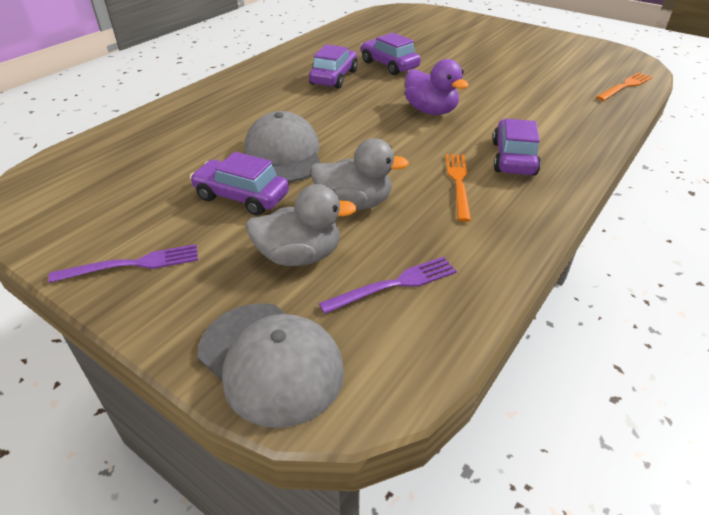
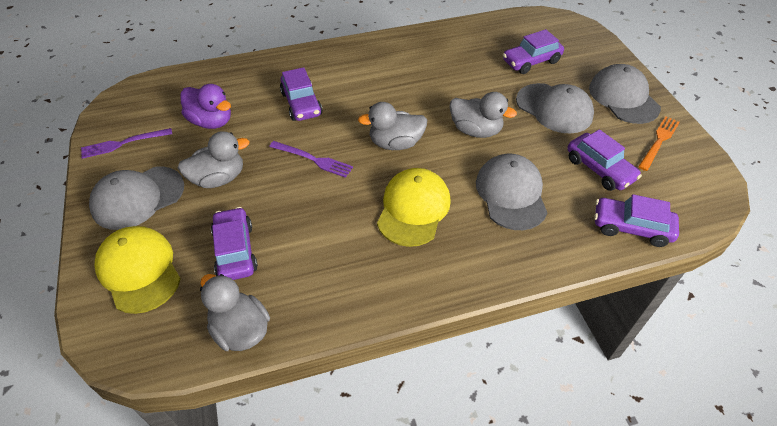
grey cap: [198,303,344,428] [245,111,321,182] = 2 -> [89,166,184,230] [476,154,547,230] [516,83,594,134] [589,64,661,124] = 4
grey duck: [246,184,357,266] [310,138,409,210] = 2 -> [178,131,250,188] [200,274,270,351] [358,102,427,150] [450,92,517,138] = 4
orange fork: [445,154,471,222] [596,73,652,101] = 2 -> [638,116,680,171] = 1
purple car: [190,152,289,216] [309,44,358,89] [361,33,421,75] [493,119,541,175] = 4 -> [211,207,258,280] [280,67,322,121] [503,29,564,74] [567,129,642,191] [594,194,679,247] = 5
yellow cap: none = 0 -> [94,226,181,314] [377,168,451,247] = 2

